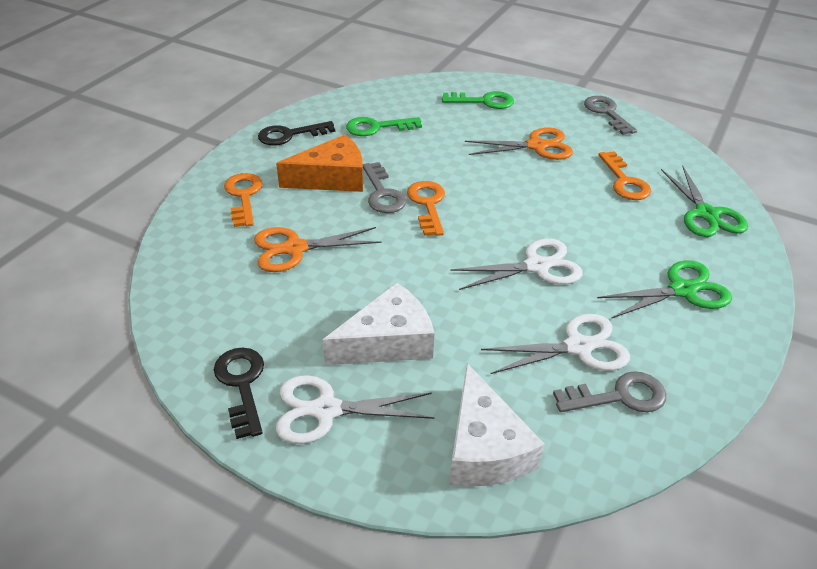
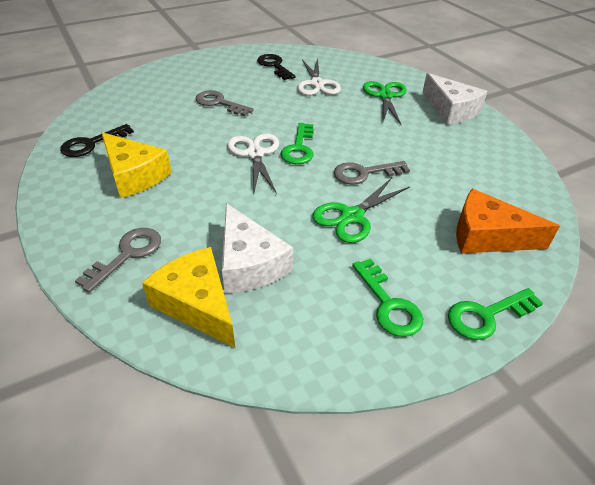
green key: [346,117,422,136] [442,91,514,109] = 2 -> [280,123,314,164] [352,258,423,337] [448,288,543,340] = 3
orange key: [224,173,262,227] [407,181,445,236] [598,151,651,200] = 3 -> none = 0
orange scissors: [254,227,382,272] [465,127,573,160] = 2 -> none = 0
white scissors: [276,375,434,444] [450,239,583,290] [481,314,630,374] = 3 -> [228,133,279,194] [297,58,341,96] = 2
yellow cheese: none = 0 -> [101,132,172,198] [142,247,235,348] = 2

